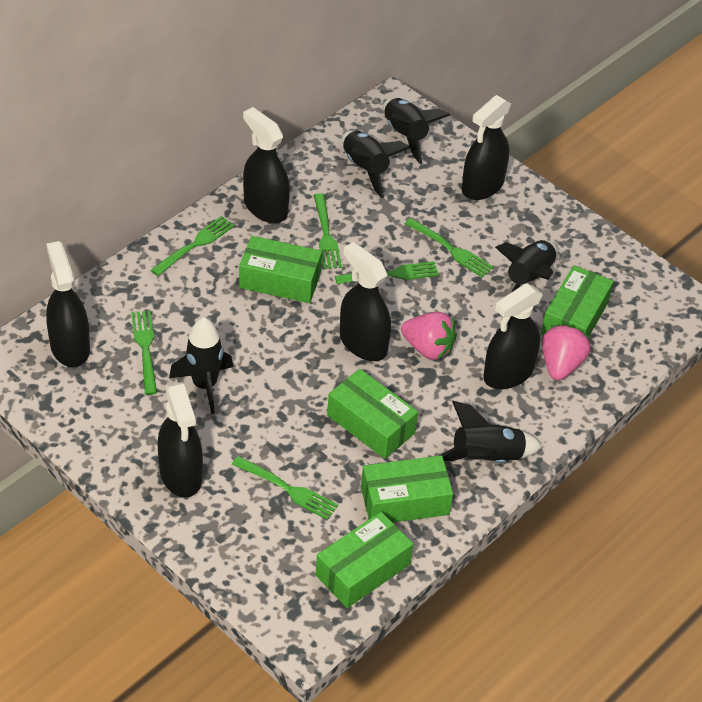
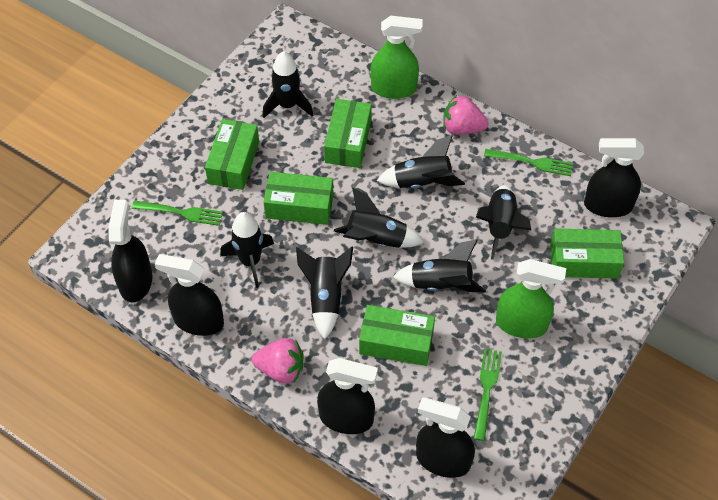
black rocket: [169,317,233,414] [342,130,411,198] [384,98,450,164] [439,401,543,463] [495,240,557,296] = 5 -> [220,212,274,288] [263,51,313,118] [296,247,353,339] [334,188,424,248] [376,135,465,188] [393,239,486,292] [476,185,531,260] = 7
black spray bottle: [46,241,90,367] [158,382,203,498] [243,107,290,223] [340,242,391,361] [462,95,511,200] [483,283,543,389] = 6 -> [108,200,153,302] [155,254,224,336] [317,358,378,434] [416,397,475,478] [584,138,644,217] = 5
green fork: [131,311,157,395] [151,216,235,276] [232,456,338,520] [314,193,342,269] [335,261,439,284] [405,218,493,278] = 6 -> [132,201,223,226] [473,349,502,441] [484,149,573,176] = 3
green spray bottle: none = 0 -> [371,16,423,99] [496,259,566,338] = 2

